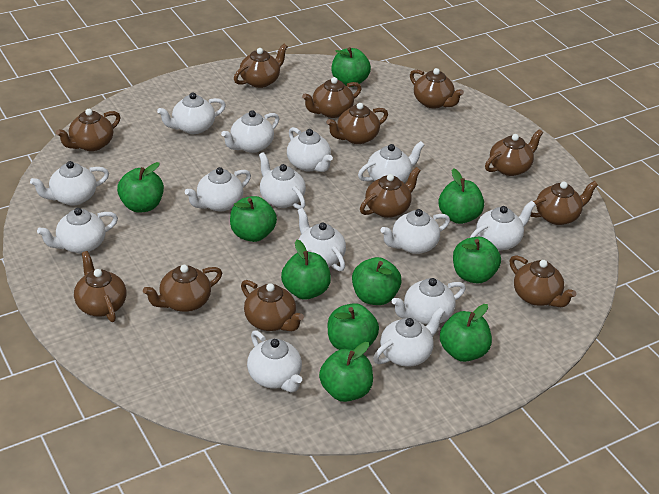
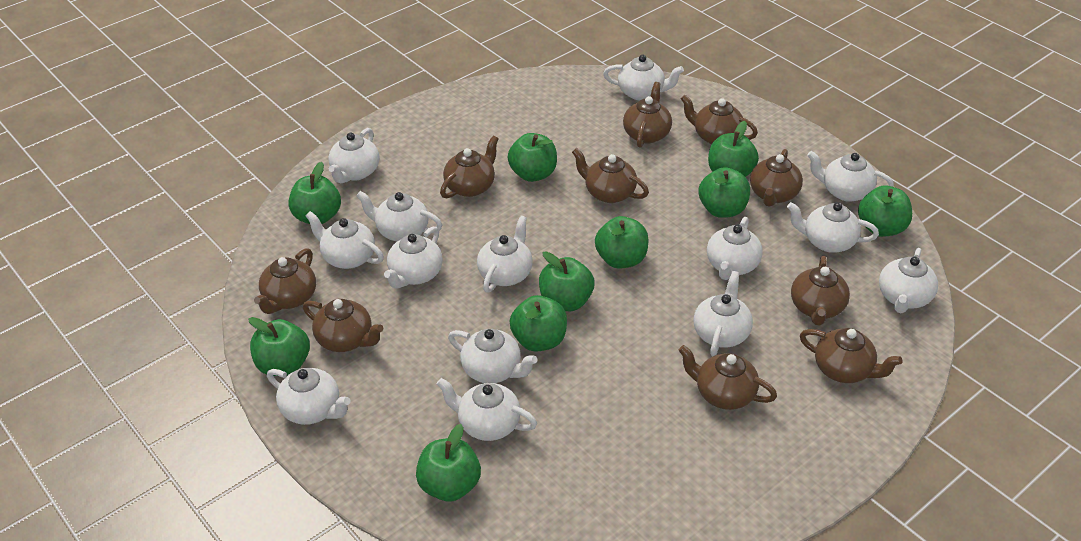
brown teapot: [56,109,121,151] [74,251,126,322] [143,265,222,312] [234,44,288,88] [241,280,304,331] [302,77,362,118] [327,103,388,144] [360,167,421,218] [410,68,464,108] [485,129,543,176] [509,255,576,307] [531,181,598,225] = 12 -> [254,248,316,314] [303,299,383,352] [440,136,499,198] [572,148,649,203] [623,82,672,148] [679,345,777,410] [681,95,758,144] [750,149,803,207] [791,256,850,326] [800,328,903,383] = 10

